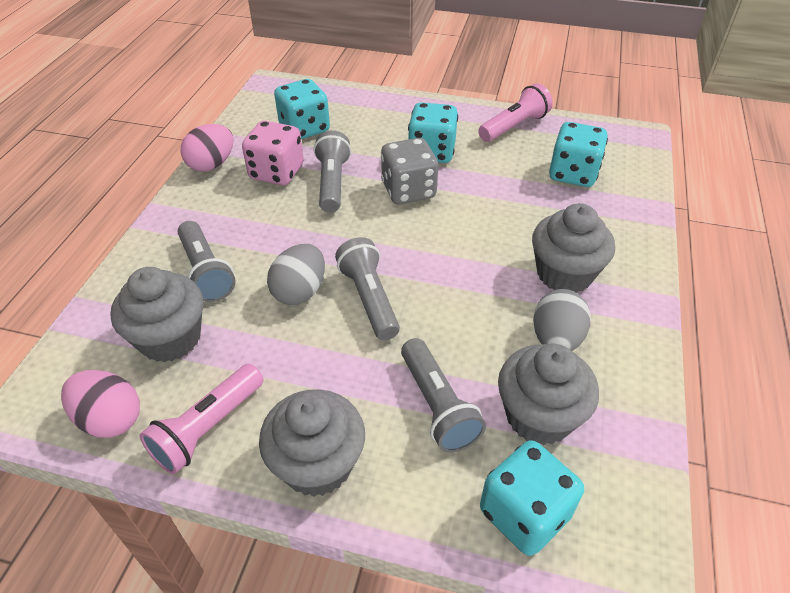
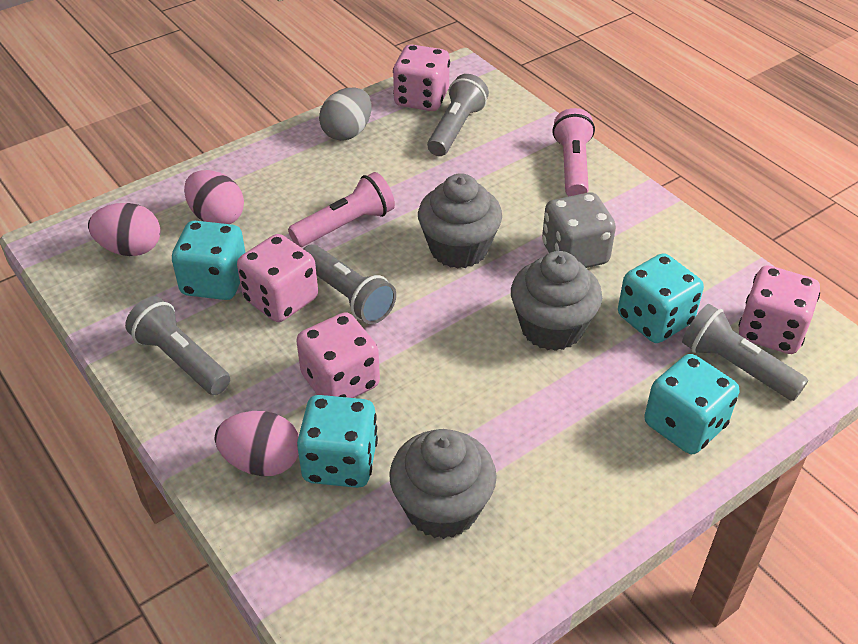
grey cupcake: [111,267,203,362] [259,389,365,497] [498,344,599,445] [532,203,615,293] = 4 -> [389,429,497,539] [418,173,502,269] [511,251,602,351] = 3
grey egg: [267,244,325,305] [533,289,591,351] = 2 -> [319,87,372,141] = 1
pink dice: [242,121,304,185] = 1 -> [237,234,318,322] [296,312,380,398] [393,44,450,111] [739,265,820,354] = 4
pink egg: [61,370,140,438] [180,124,233,172] = 2 -> [88,203,161,256] [184,170,244,224] [215,411,299,476] = 3

